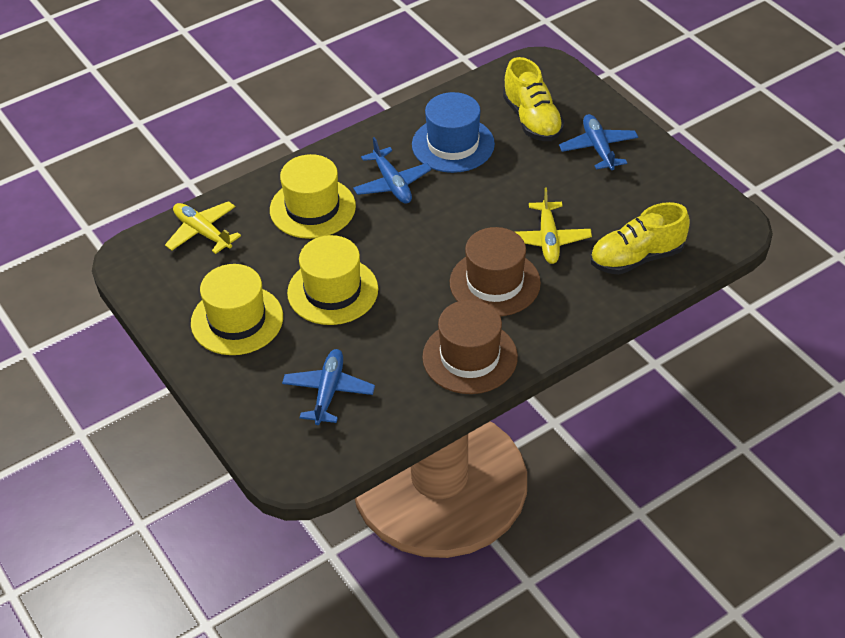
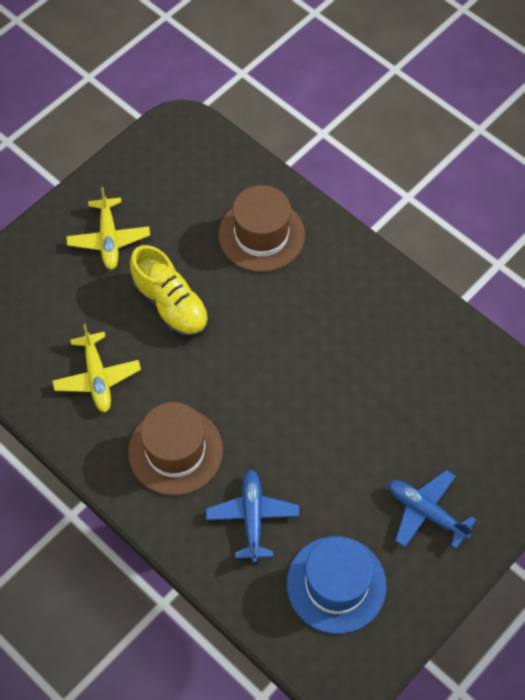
blue plane: [282,349,375,425] [353,137,432,204] [559,114,638,170] = 3 -> [206,470,300,562] [389,470,476,549] = 2
yellow hat: [191,264,283,355] [270,154,356,239] [287,235,378,325] = 3 -> none = 0
yellow shoe: [503,57,564,141] [590,202,690,275] = 2 -> [130,245,209,338] = 1

